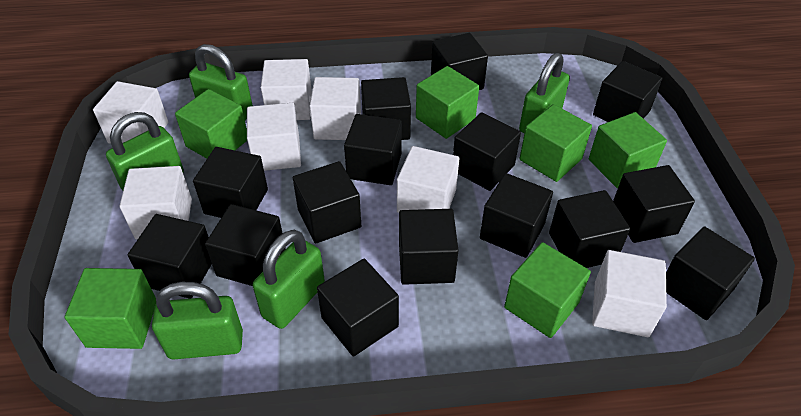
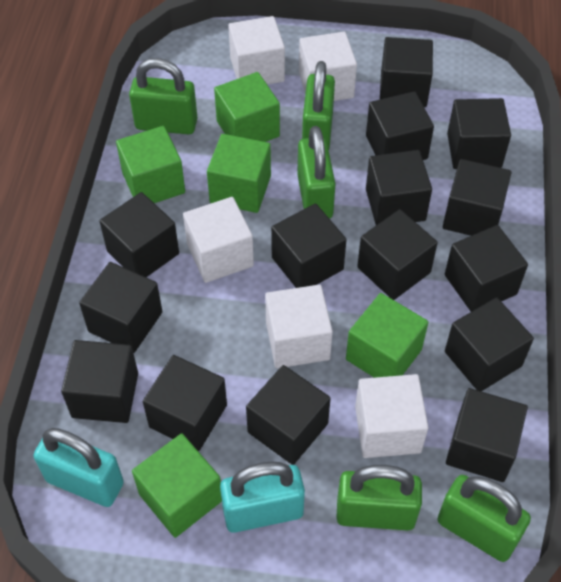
green cube: [65,268,156,349] [175,89,247,159] [416,66,479,139] [504,242,591,338] [520,104,592,182] [589,112,667,188] = 6 -> [116,126,185,203] [132,434,222,538] [207,134,271,213] [214,72,280,142] [346,293,428,378] = 5
turquoise padlock: none = 0 -> [33,428,124,507] [220,462,305,533] = 2
white cube: [93,81,168,144] [120,166,192,239] [247,103,301,171] [261,59,312,120] [310,77,361,140] [397,146,459,213] [592,250,667,337] = 7 -> [183,197,254,283] [228,16,285,85] [265,285,333,368] [299,32,357,101] [355,374,428,458] = 5

